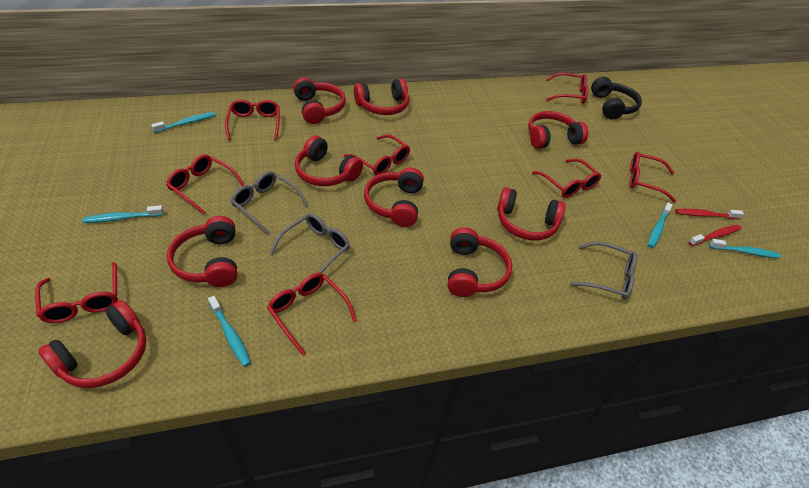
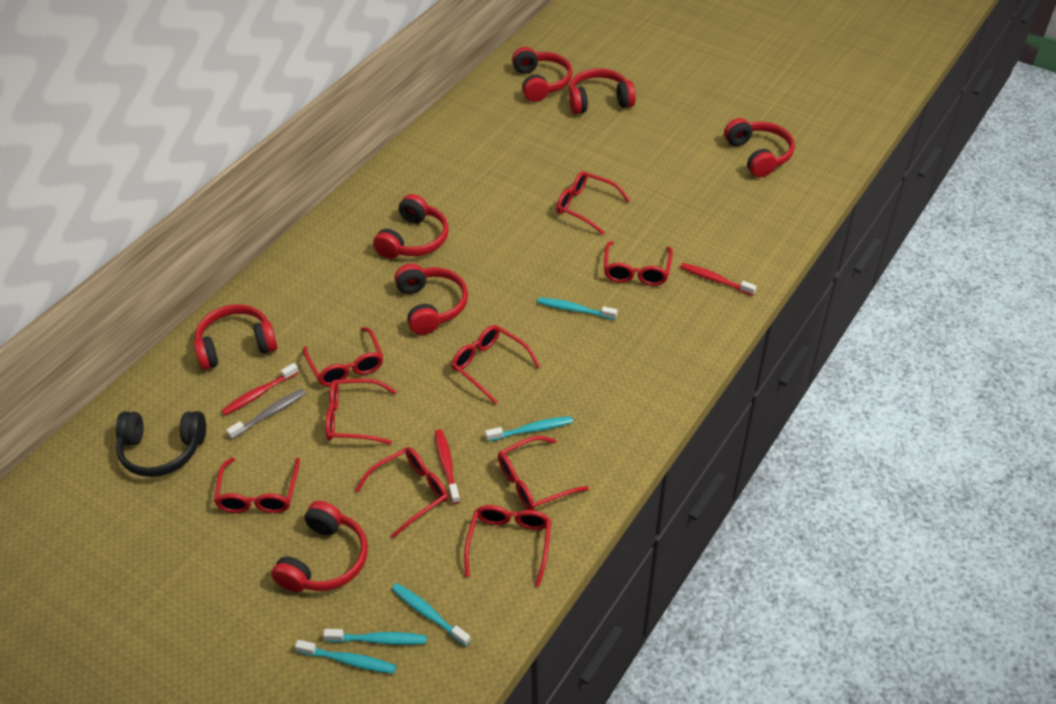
grey glasses: [231,171,308,234] [270,213,350,273] [570,242,637,300] = 3 -> none = 0
grey toothbrush: none = 0 -> [226,389,306,439] = 1
red glasses: [35,262,118,323] [166,154,245,215] [225,99,280,141] [267,273,357,355] [344,134,410,175] [532,159,601,198] [546,73,589,104] [630,152,676,202] = 8 -> [214,457,300,513] [303,327,383,386] [325,379,397,445] [355,447,448,538] [451,325,540,404] [464,505,551,586] [498,436,589,510] [556,171,630,235] [604,241,673,286] = 9
red headphones: [38,300,147,388] [167,216,238,287] [293,78,346,124] [295,135,363,186] [354,78,409,115] [364,167,424,227] [448,227,512,297] [497,187,566,241] [528,111,588,149] = 9 -> [194,304,277,370] [271,501,368,592] [373,194,449,259] [395,264,468,335] [512,47,573,102] [569,68,636,114] [724,118,795,178] = 7
red toothbrush: [675,209,744,219] [689,225,741,246] = 2 -> [221,363,299,415] [435,429,460,504] [680,263,757,296] = 3

